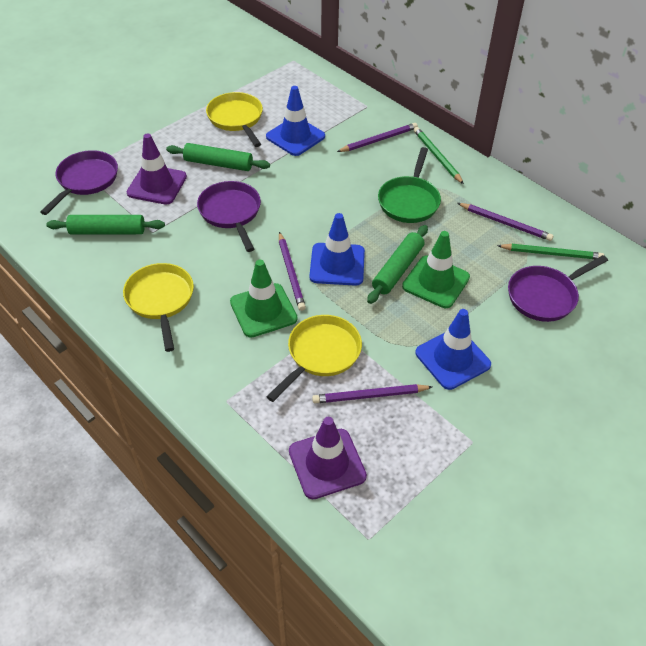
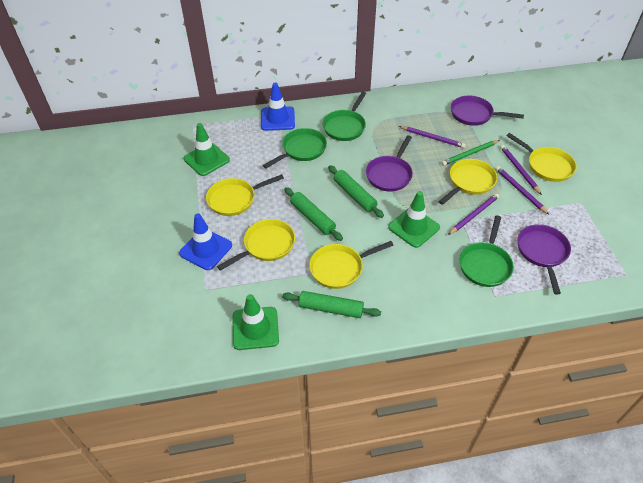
blue traffic cone: [266,86,325,156] [310,213,365,286] [415,309,491,390] = 3 -> [179,213,232,270] [261,83,295,131] = 2
green pan: [378,147,441,223] = 1 -> [263,128,327,168] [323,92,366,141] [460,215,514,287] = 3
green pencil: [414,127,464,184] [497,244,604,259] = 2 -> [441,140,500,166] = 1
green traffic cone: [230,260,298,338] [402,231,470,308] = 2 -> [184,123,230,176] [233,294,279,350] [388,191,440,248] = 3
purple traffic cone: [127,133,187,205] [289,417,367,500] = 2 -> none = 0
yellow pan: [123,263,194,352] [206,92,263,147] [266,315,362,402] = 3 -> [206,174,284,216] [217,219,295,271] [309,241,394,289] [439,159,497,205] [507,133,577,182] = 5

